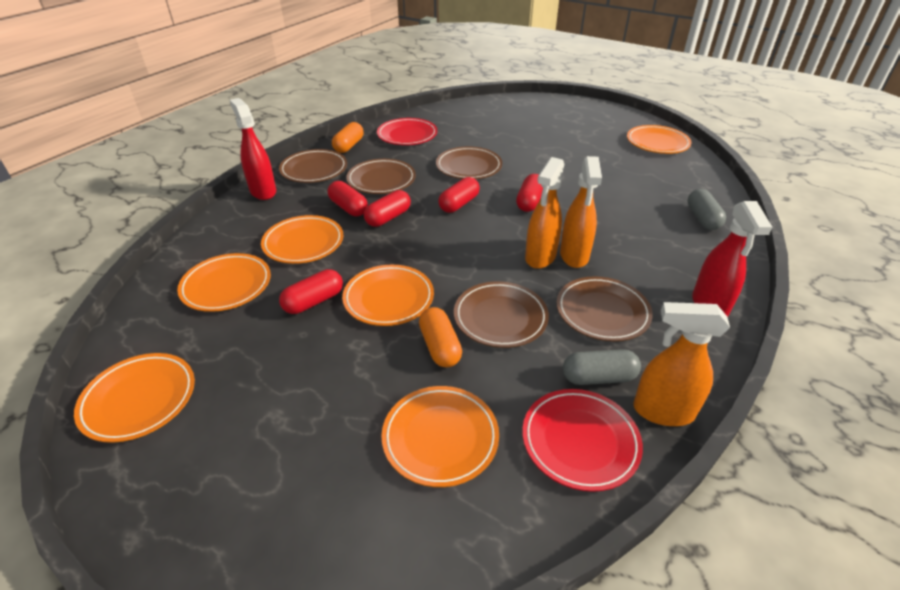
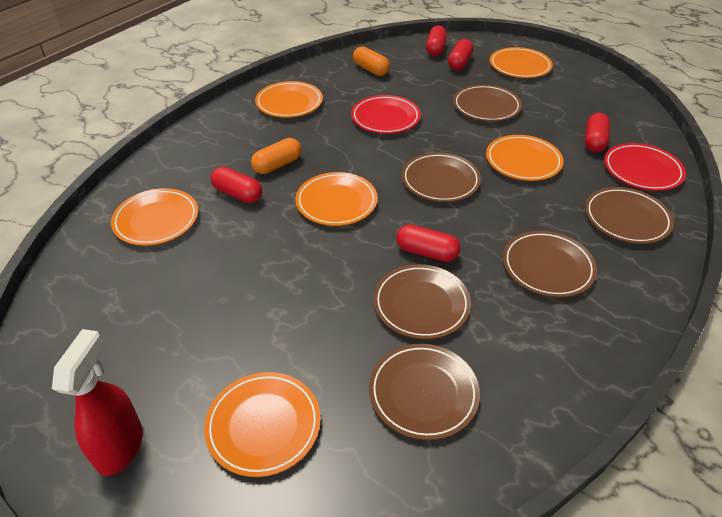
brown plate: [279,149,347,183] [346,159,416,194] [436,147,502,179] [454,281,549,348] [556,276,653,341] = 5 -> [369,344,480,440] [373,264,471,339] [402,152,481,202] [453,85,522,122] [503,231,597,297] [585,187,674,244] = 6
grey capsule: [563,349,641,385] [687,189,726,230] = 2 -> none = 0
orange spray bottle: [525,157,564,269] [560,156,602,268] [633,302,730,426] = 3 -> none = 0
red spray bottle: [230,98,276,200] [692,201,772,317] = 2 -> [52,329,143,476] = 1

